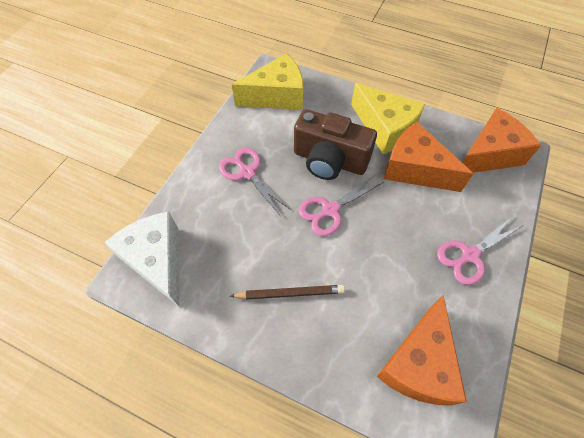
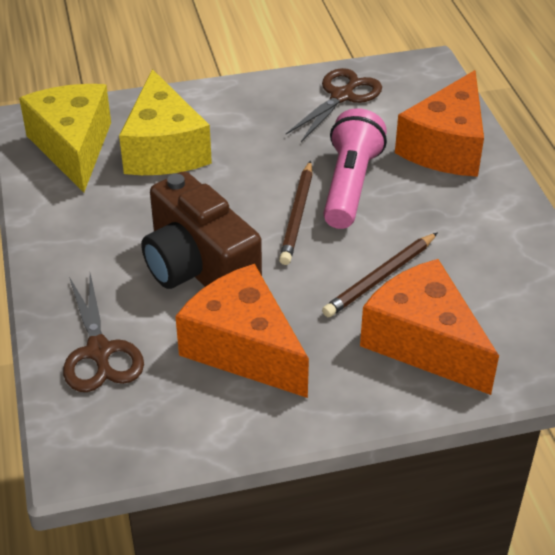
brown pencil: [230,285,345,300] = 1 -> [279,161,313,265] [322,233,437,317] = 2
brown scissors: none = 0 -> [63,273,144,392] [286,68,382,142] = 2
pink flashlight: none = 0 -> [323,108,387,229] = 1
pink scissors: [219,147,291,215] [298,174,384,236] [437,217,522,285] = 3 -> none = 0
white cheese: [104,212,179,306] = 1 -> none = 0

